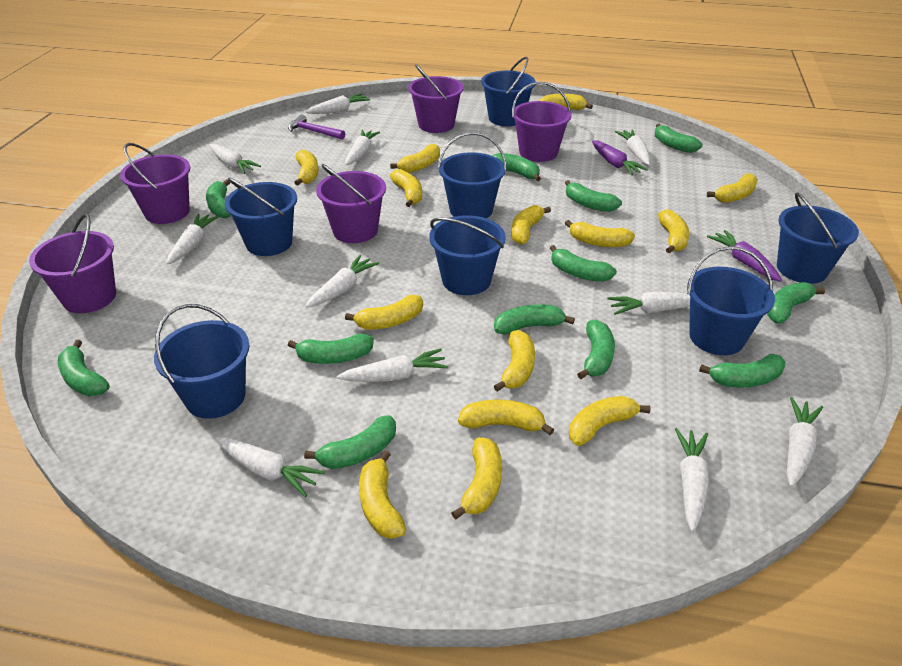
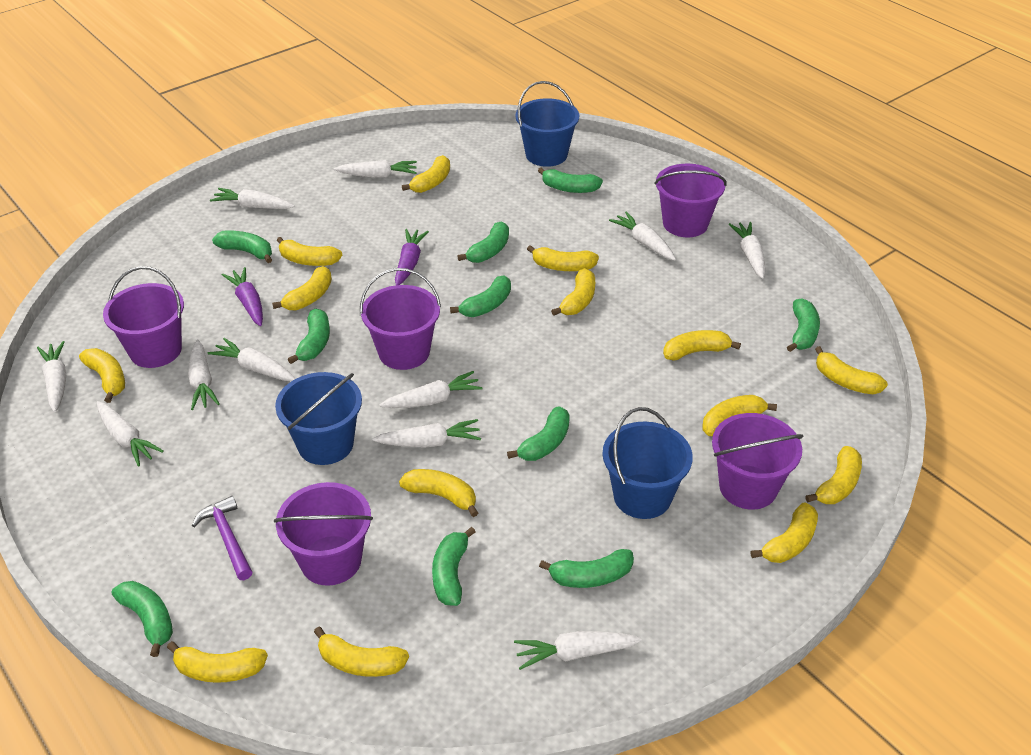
blue bucket: [154,304,249,419] [225,177,297,256] [429,215,506,295] [438,132,507,219] [481,57,536,126] [687,246,775,355] [777,192,859,284] = 7 -> [275,372,362,465] [515,81,579,167] [602,407,693,519] = 3
green banana: [58,340,110,396] [206,179,231,218] [288,334,374,364] [304,415,396,469] [492,153,541,181] [494,304,575,335] [550,245,617,282] [565,180,622,212] [577,319,615,379] [655,124,702,153] [699,354,785,388] [767,282,825,323] = 12 -> [112,581,173,657] [212,230,272,263] [288,308,330,364] [432,527,476,606] [450,276,511,317] [457,221,509,263] [507,406,570,461] [538,168,603,193] [539,549,634,588] [787,298,820,352] = 10

